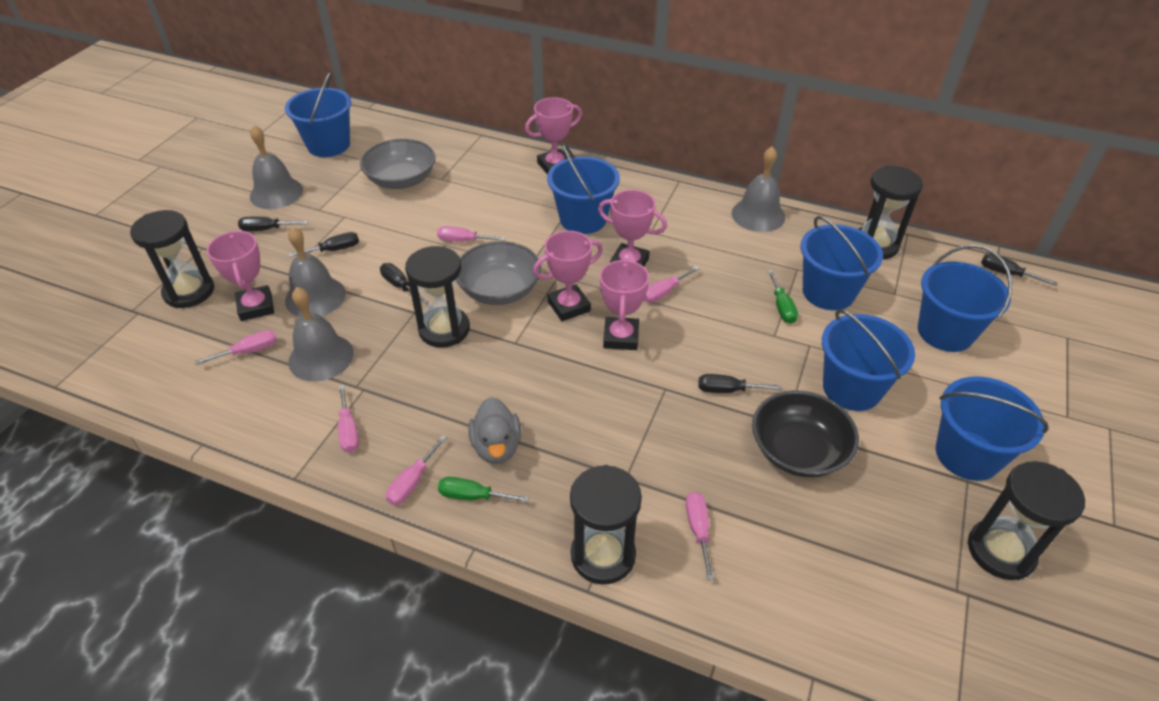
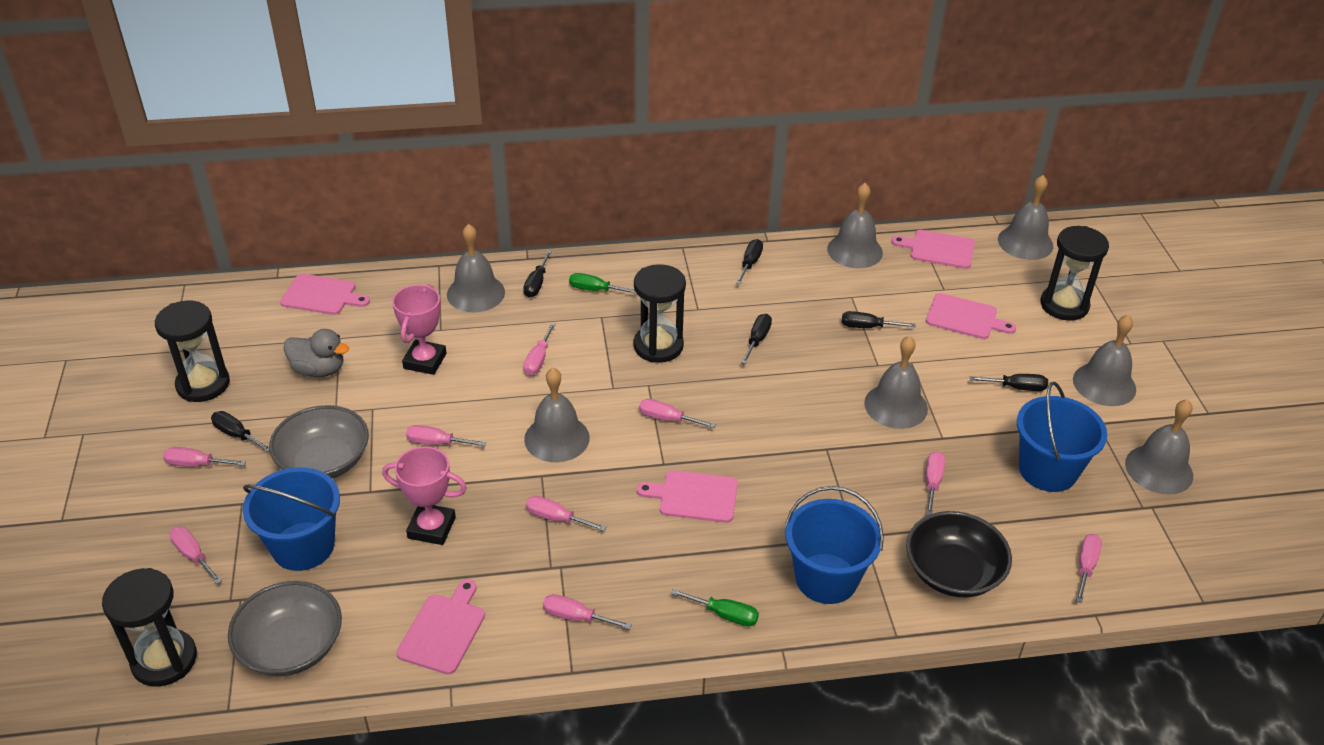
black hourglass: [130,210,214,308] [405,246,470,348] [570,465,642,585] [859,166,923,259] [968,461,1085,580] = 5 -> [102,568,197,687] [155,301,230,402] [634,264,686,363] [1041,226,1109,321] = 4
black screwdriver: [238,217,308,231] [288,232,359,257] [380,263,428,304] [698,374,782,393] [981,253,1058,286] = 5 -> [211,411,270,452] [523,250,552,298] [736,239,763,284] [741,314,772,364] [842,311,916,328] [970,374,1048,391] = 6
blue bucket: [285,72,352,157] [547,144,620,234] [800,216,883,310] [822,309,915,411] [918,245,1012,352] [936,376,1049,481] = 6 -> [243,467,340,571] [785,486,884,604] [1017,382,1107,492] = 3
grey bell: [250,125,303,209] [285,227,346,317] [288,287,354,382] [732,146,785,232] = 4 -> [447,224,505,312] [524,368,590,462] [827,183,883,268] [864,336,928,429] [998,175,1053,260] [1073,314,1136,406] [1125,399,1193,495] = 7
pink cutting board: none = 0 -> [280,274,370,315] [397,579,485,675] [637,470,738,523] [891,230,975,269] [926,293,1016,339] = 5
pink screwdriver: [195,330,277,365] [338,385,359,453] [386,435,447,505] [437,226,505,242] [644,266,700,303] [686,492,714,580] = 6 -> [163,447,246,467] [169,526,222,584] [406,425,486,446] [523,323,556,375] [526,496,606,531] [543,594,632,630] [639,399,716,428] [926,451,945,515] [1076,534,1102,603] = 9
pink trophy: [207,231,274,321] [525,97,582,175] [533,231,603,321] [598,190,667,267] [600,259,649,350] = 5 -> [382,446,467,545] [392,284,447,375] = 2

